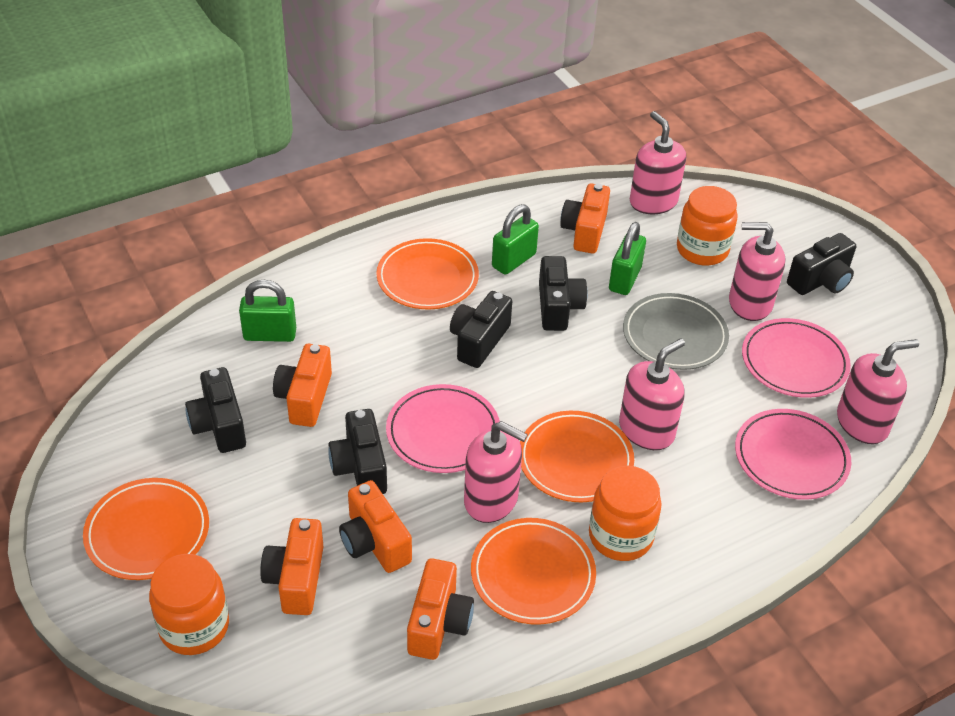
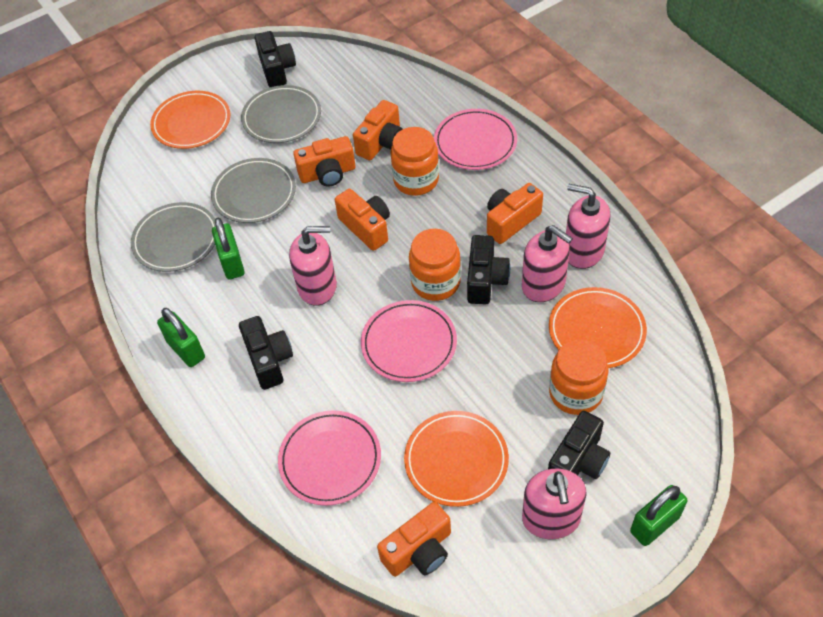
black camera: [185,367,246,453] [328,409,387,494] [450,291,512,368] [539,256,588,331] [787,233,856,295] = 5 -> [239,316,293,390] [255,31,296,87] [467,235,510,305] [548,411,610,479] = 4
grey plate: [623,293,729,370] = 1 -> [131,202,216,272] [211,158,296,223] [241,85,321,143] = 3
orange plate: [83,478,209,580] [376,238,479,310] [471,518,596,625] [520,411,634,502] = 4 -> [150,91,230,149] [404,411,509,507] [549,287,647,368] = 3
pink soap dispenser: [464,421,528,523] [619,338,685,450] [630,111,686,215] [729,222,785,321] [837,339,919,444] = 5 -> [289,226,337,306] [522,225,573,302] [522,468,587,539] [566,184,611,269] = 4

